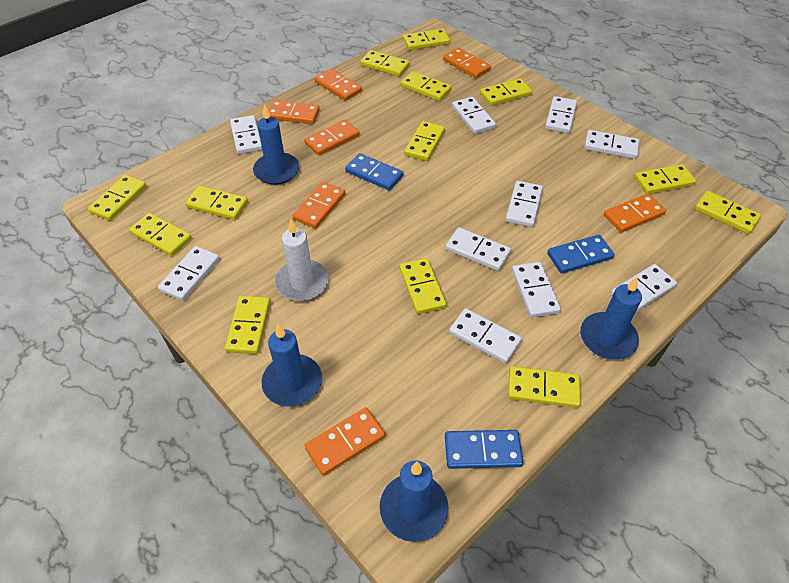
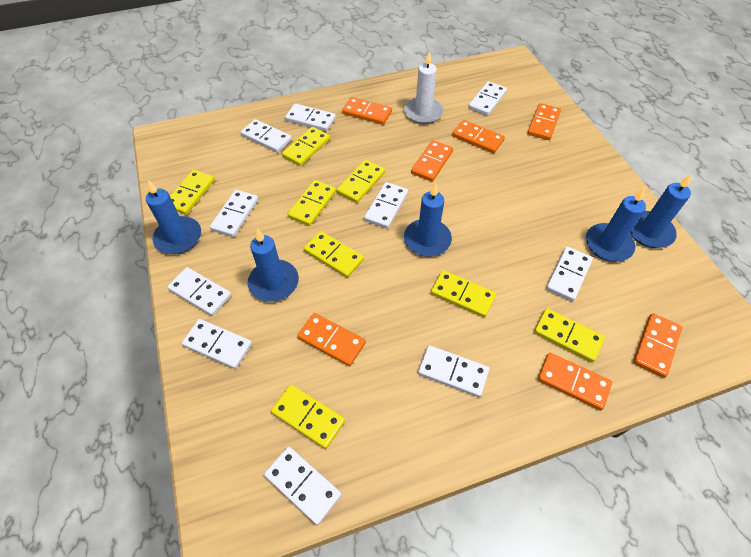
blue candle: [253,104,300,185] [262,324,322,407] [380,461,448,542] [580,277,642,360] = 4 -> [146,180,201,254] [248,228,299,302] [404,182,452,257] [586,188,646,262] [630,174,692,248] = 5
blue domino: [345,153,403,190] [445,430,523,469] [547,235,614,273] = 3 -> none = 0
yellow domino: [88,175,147,221] [129,213,192,256] [185,186,248,220] [225,296,271,354] [360,50,410,76] [399,258,447,314] [401,71,452,101] [403,29,450,50] [404,121,445,161] [480,78,532,106] [508,366,581,408] [634,164,696,194] [695,191,761,234] = 13 -> [170,170,215,215] [271,385,345,449] [282,127,330,166] [288,180,336,226] [304,231,364,278] [337,160,385,203] [431,270,496,318] [534,308,605,362] = 8

